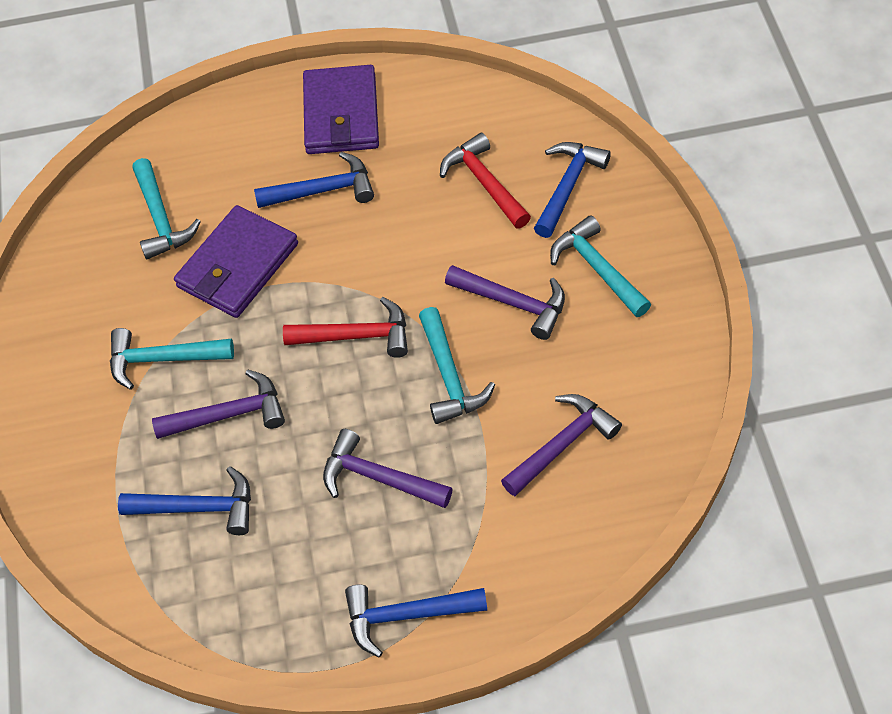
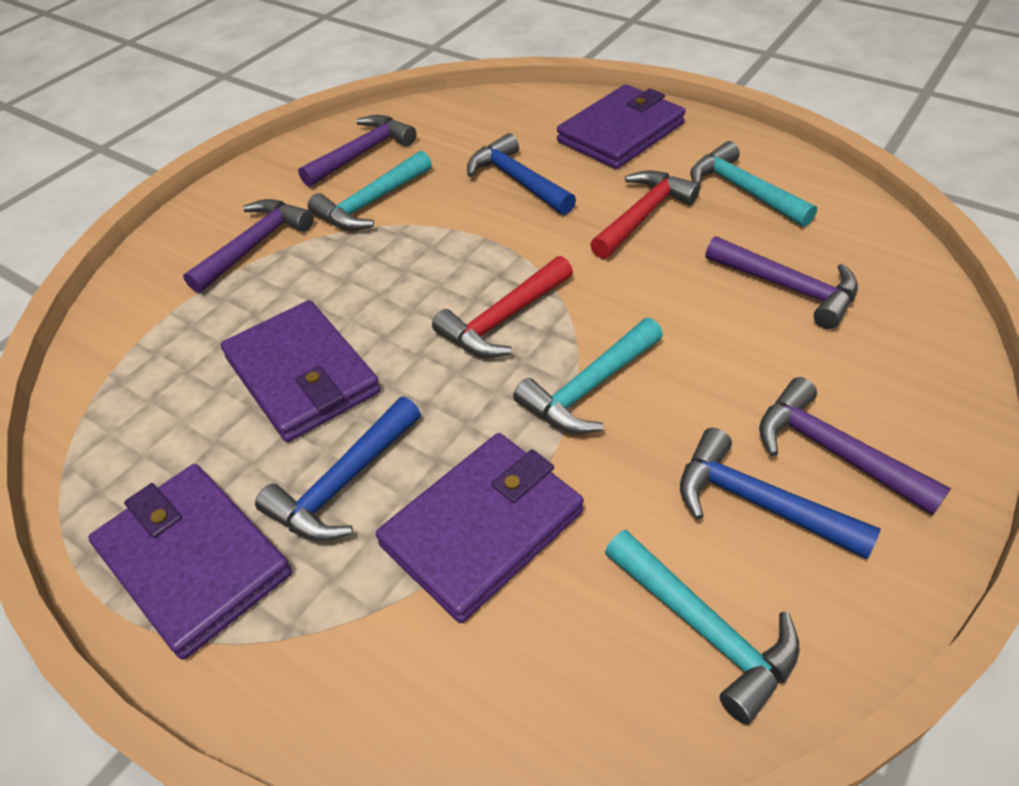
blue hammer: [118,466,251,535] [254,152,374,208] [345,584,487,658] [534,142,611,238] = 4 -> [255,397,421,541] [467,133,576,215] [680,428,881,559] = 3
purple wallet: [174,205,298,318] [303,65,379,154] = 2 -> [88,464,292,660] [221,300,381,442] [376,433,584,623] [557,84,686,169] = 4

